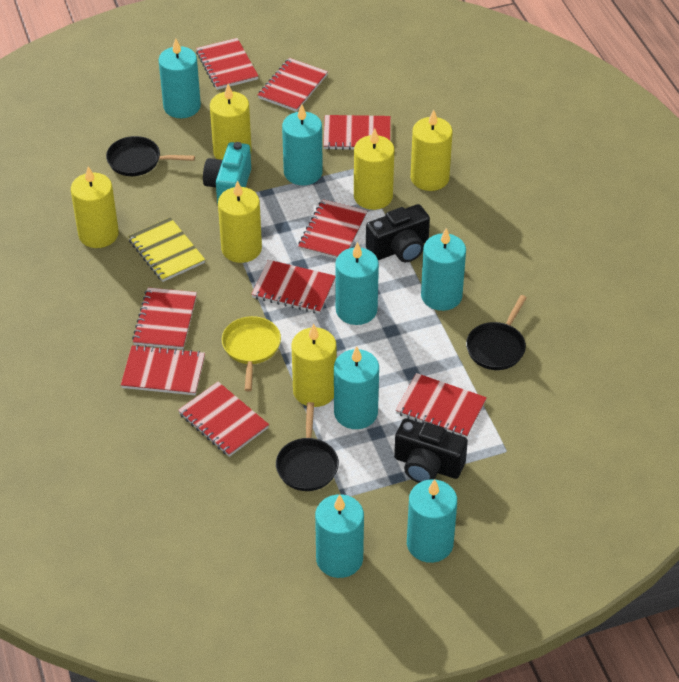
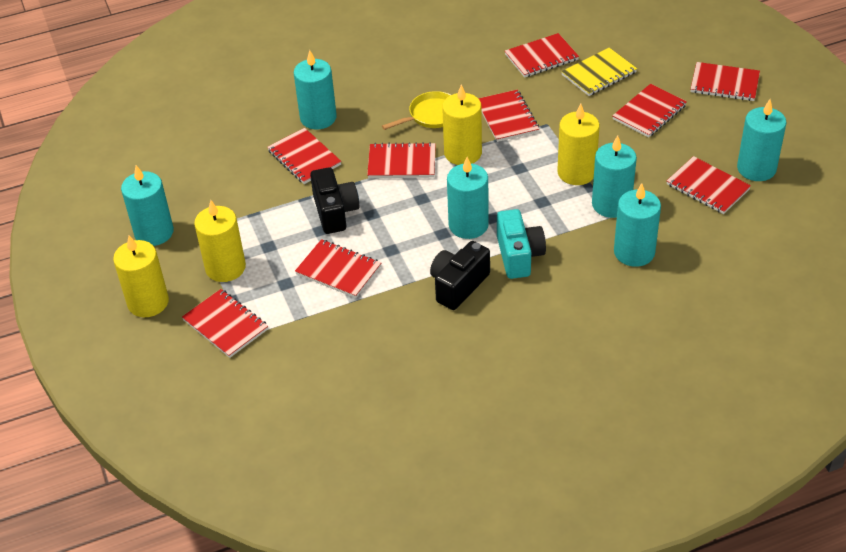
black pan: [106,136,195,176] [276,402,339,491] [466,295,527,370] = 3 -> none = 0
turquoise candle: [159,38,201,118] [282,104,323,185] [315,494,364,578] [334,346,379,429] [335,242,379,325] [407,479,457,563] [421,228,466,311] = 7 -> [121,165,174,246] [294,50,337,129] [447,157,489,239] [592,135,637,218] [614,183,661,267] [737,99,786,181] = 6
yellow candle: [71,166,119,248] [210,84,252,160] [218,180,262,263] [291,324,337,407] [354,128,395,210] [411,110,453,191] = 6 -> [113,235,169,317] [194,200,246,282] [442,84,482,165] [557,104,600,185] = 4

